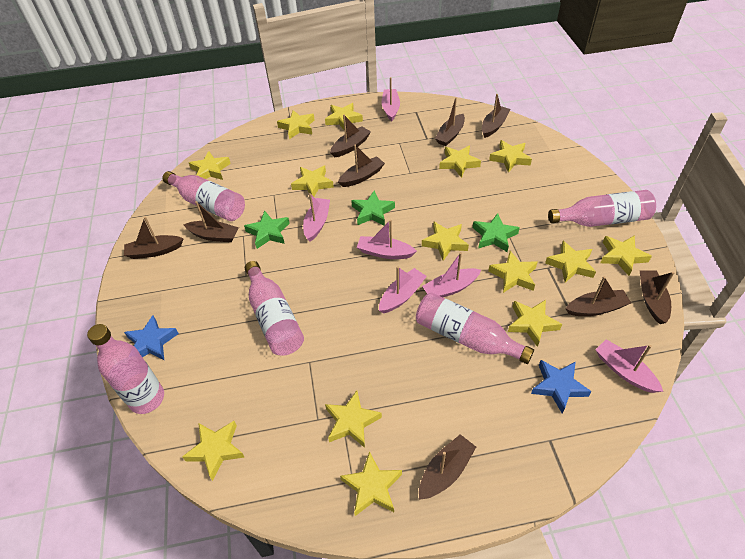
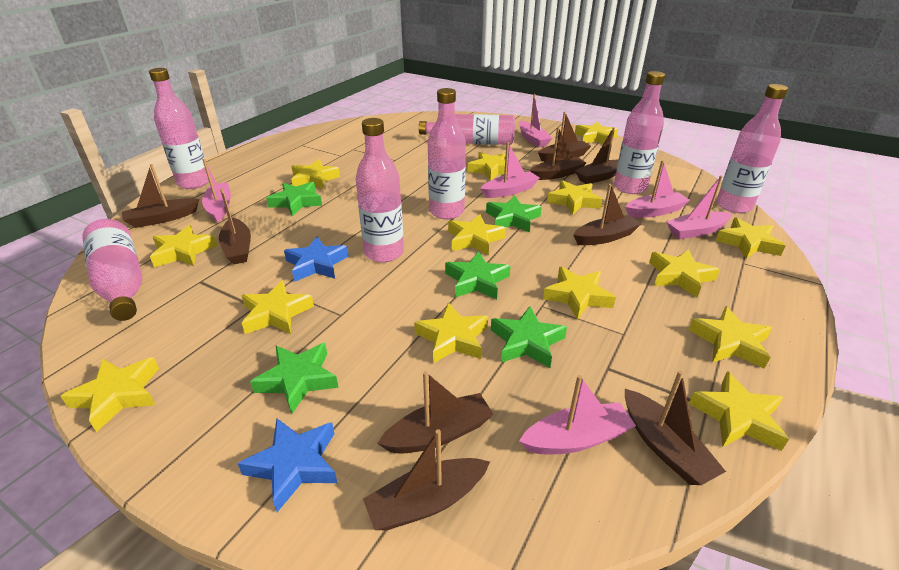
green star: [244,211,290,249] [351,191,395,226] [473,213,520,252] = 3 -> [250,343,339,414] [266,182,322,216] [445,251,510,299] [486,195,542,232] [491,306,567,368] = 5
pink bottle: [87,324,164,414] [162,171,245,221] [245,261,304,356] [416,293,534,364] [548,190,656,227] = 5 -> [82,219,142,321] [149,68,209,189] [356,118,404,262] [419,114,515,145] [428,88,466,219] [614,71,665,194] [716,84,788,213] = 7

